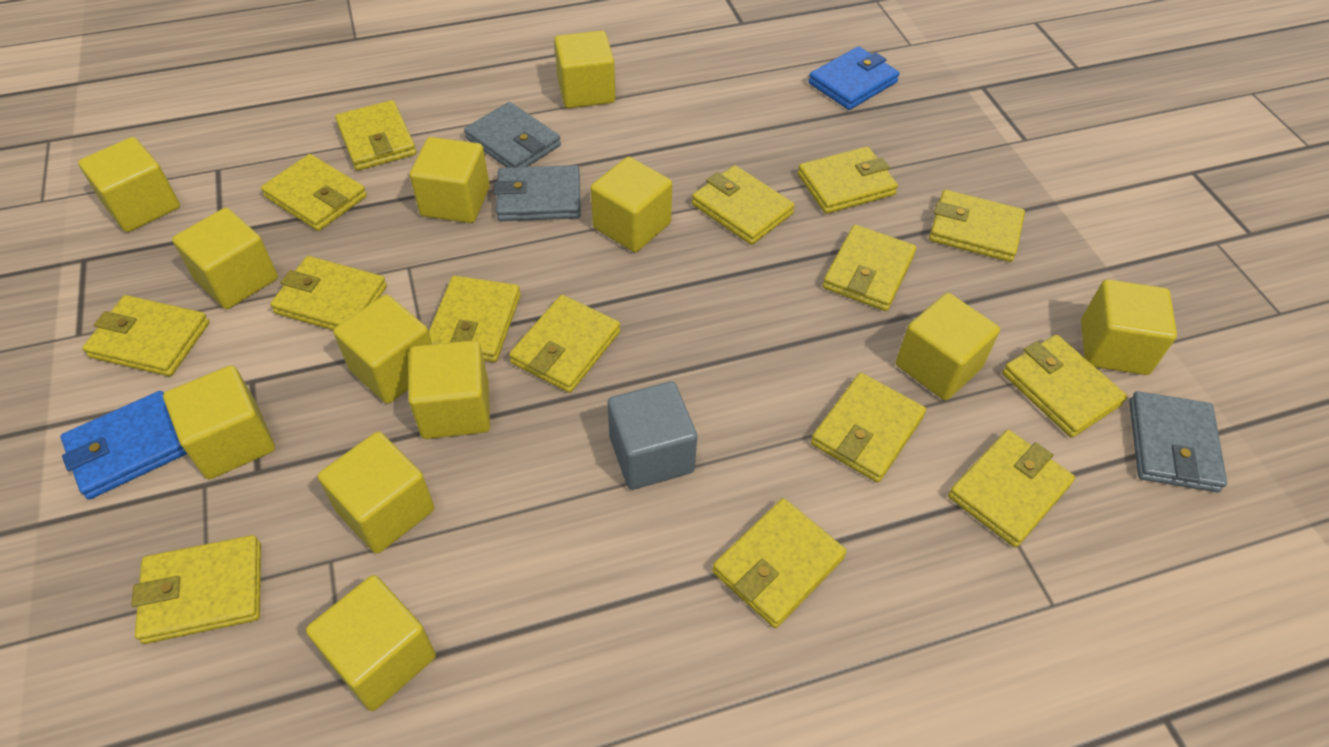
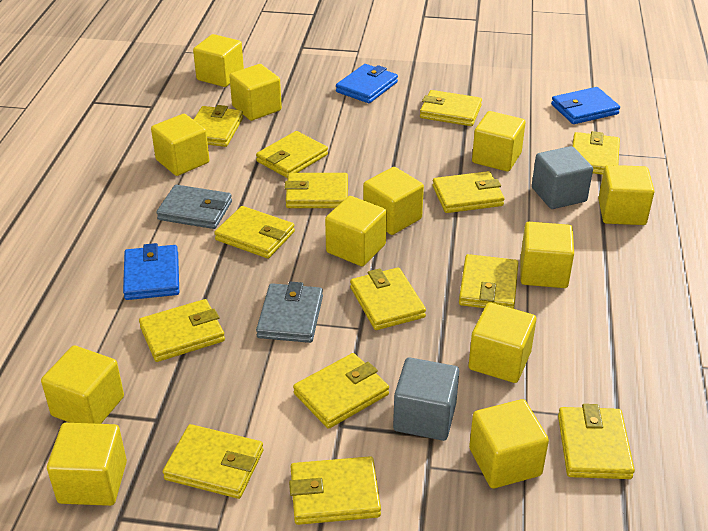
blue wallet: [60,391,187,500] [808,46,900,110] = 2 -> [123,243,179,300] [336,64,398,103] [551,87,620,124] = 3
grey cube: [608,381,697,490] = 1 -> [393,357,459,441] [532,146,593,209] = 2
grey wallet: [464,102,561,168] [494,165,581,221] [1129,391,1227,492] = 3 -> [156,185,232,229] [256,282,323,343] = 2
yellow wallet: [82,295,210,376] [131,535,261,644] [261,154,367,231] [270,256,387,330] [335,100,417,171] [429,276,521,362] [509,295,621,393] [692,165,795,245] [712,498,847,628] [798,147,898,214] [811,373,926,482] [823,225,917,311] [929,190,1025,262] [948,430,1075,547] [1002,334,1127,438] = 15 -> [139,299,225,362] [163,424,263,499] [193,105,243,147] [214,206,295,259] [256,131,328,178] [284,173,348,208] [289,456,381,525] [293,353,389,429] [350,268,426,330] [420,90,482,126] [433,171,505,213] [459,254,518,309] [558,404,635,479] [572,131,620,175] = 14

